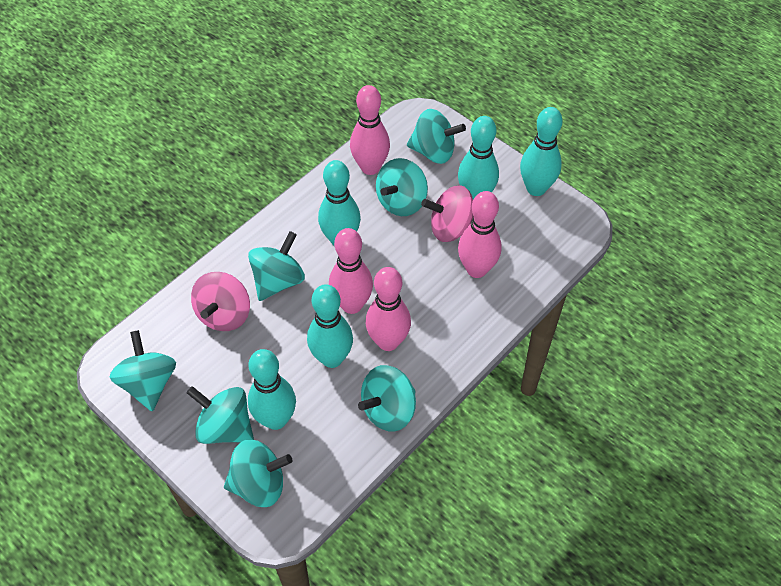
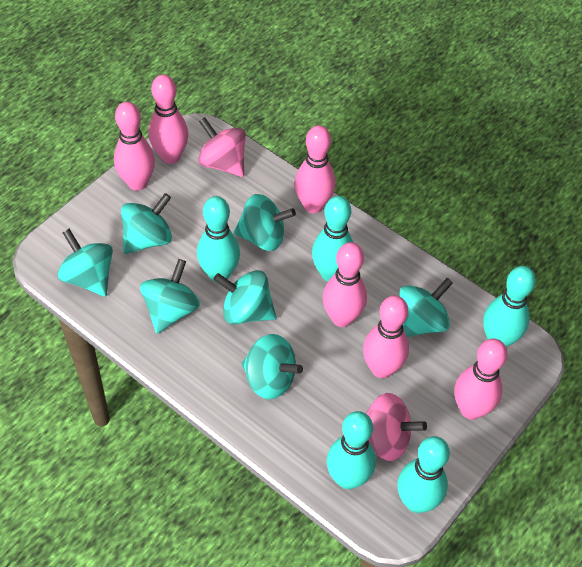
pink bowling pin: [329,228,373,314] [350,85,390,175] [366,267,411,351] [458,191,502,278] = 4 -> [114,102,155,191] [148,75,188,164] [295,125,336,213] [323,242,367,327] [363,295,409,378] [454,339,507,420] = 6

